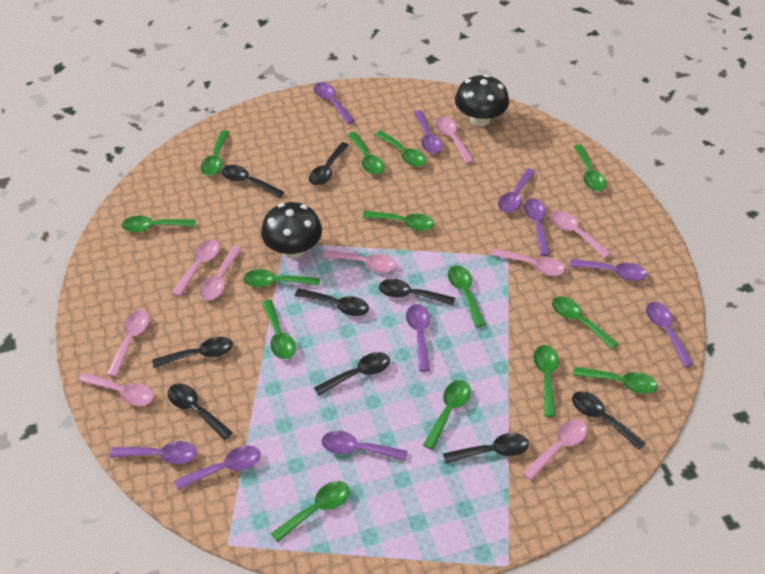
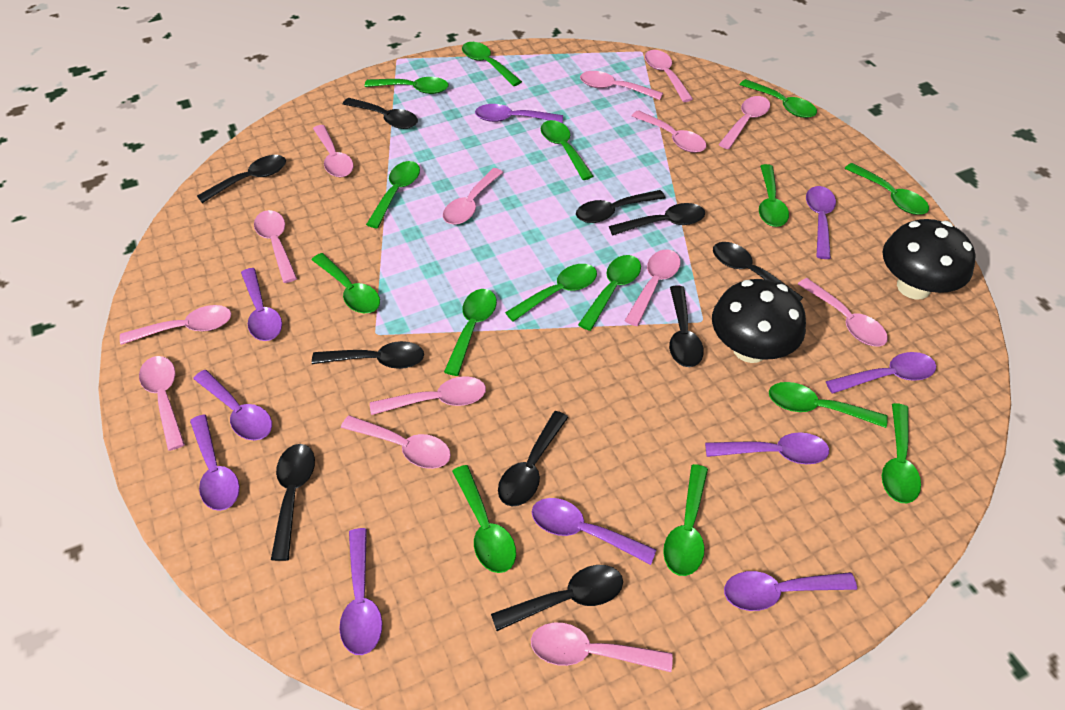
black spoon: [152,337,233,368] [167,384,233,440] [222,165,284,198] [295,288,369,316] [309,142,349,186] [314,352,390,396] [379,279,455,306] [443,433,529,464] [572,391,646,450] = 9 -> [197,155,286,203] [271,444,315,561] [312,341,424,369] [343,98,418,129] [491,565,623,631] [498,411,568,507] [576,190,665,223] [609,203,705,236] [669,286,704,367] [713,242,803,301] = 10
green spoon: [122,216,196,232] [201,130,229,176] [243,269,320,287] [262,300,296,359] [270,481,349,543] [348,132,384,175] [362,211,434,231] [375,130,426,167] [423,380,471,450] [448,265,486,328] [533,345,558,417] [552,296,618,349] [573,367,657,394] [574,145,606,191] = 14 -> [312,253,380,313] [365,77,448,94] [366,161,420,228] [444,289,497,376] [452,465,516,573] [462,42,522,86] [505,264,597,322] [541,120,593,180] [578,255,641,331] [663,464,708,576] [740,79,817,118] [759,164,789,227] [769,382,888,428] [845,163,929,215] [882,403,921,503] = 15
pink spoon: [79,372,154,406] [107,310,150,377] [172,239,220,297] [200,246,242,300] [323,250,396,272] [435,117,474,164] [491,248,565,276] [523,419,587,481] [551,210,611,258] = 9 -> [120,305,232,345] [139,356,185,451] [254,210,297,283] [313,125,354,177] [341,415,451,469] [370,376,486,415] [443,168,503,225] [531,622,673,672] [580,71,663,100] [625,249,681,326] [632,110,706,153] [645,50,693,102] [718,96,770,149] [798,278,888,346] = 14

